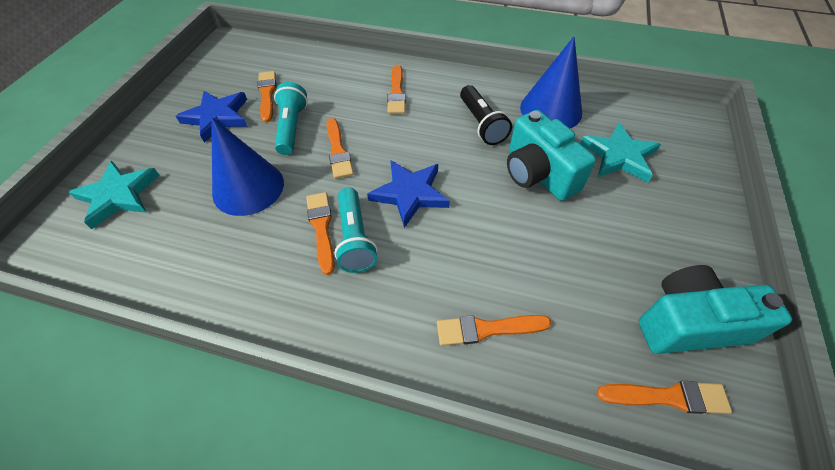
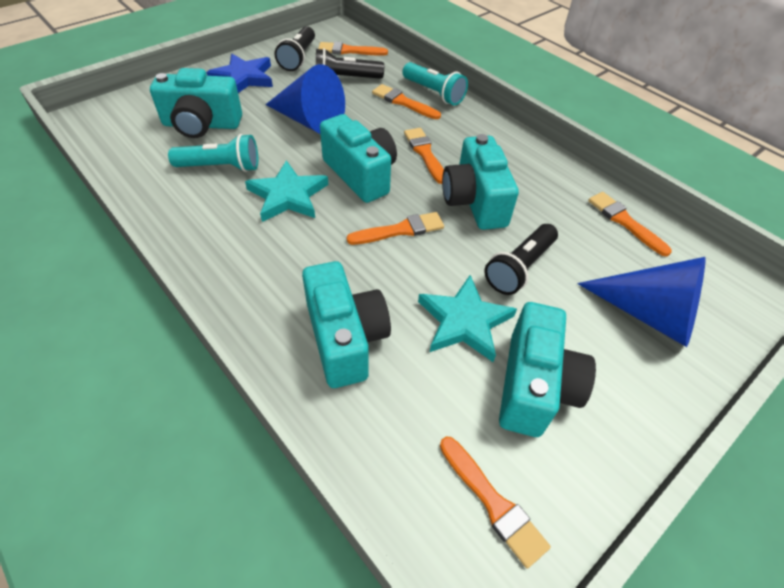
black flashlight: [460,85,512,145] = 1 -> [275,26,315,71] [316,48,384,79] [484,224,558,295] = 3
blue star: [176,91,248,143] [367,160,450,228] = 2 -> [206,54,273,93] = 1
turquoise camera: [507,110,596,201] [639,265,792,354] = 2 -> [150,68,242,138] [302,261,391,388] [320,114,397,203] [442,134,519,230] [499,302,596,437] = 5

